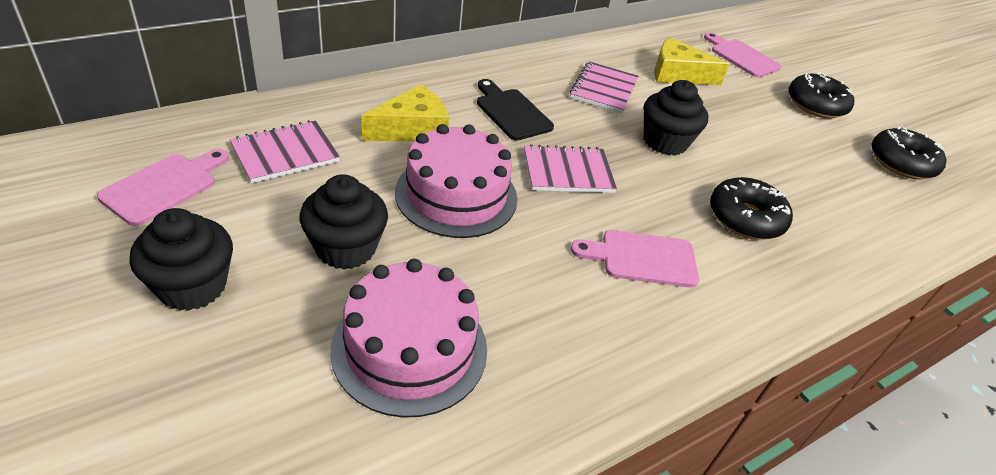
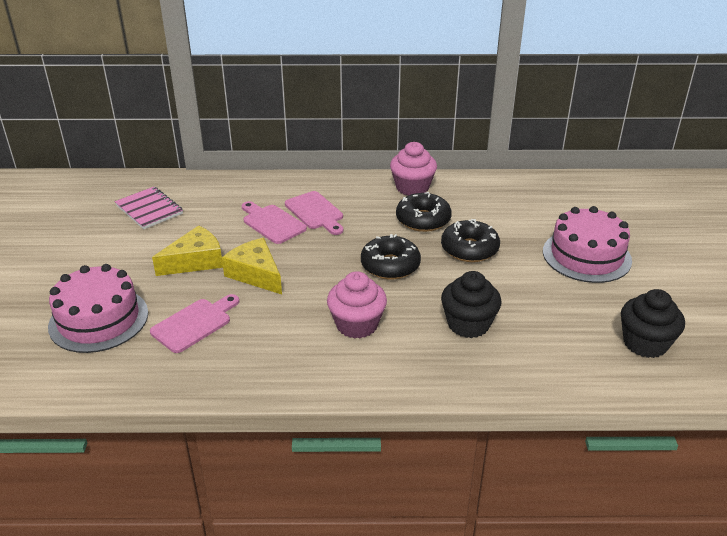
black cupcake: [130,208,233,311] [300,174,388,270] [643,80,709,155] = 3 -> [441,271,502,338] [621,289,685,358] = 2
black cutting board: [477,79,554,140] = 1 -> none = 0
pink cupcake: none = 0 -> [327,271,387,338] [390,142,437,196] = 2
pink notebook: [230,120,340,183] [524,144,617,193] [570,61,638,113] = 3 -> [114,187,183,229] = 1

